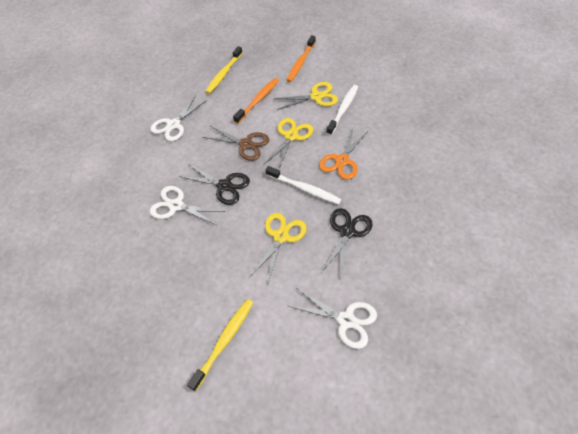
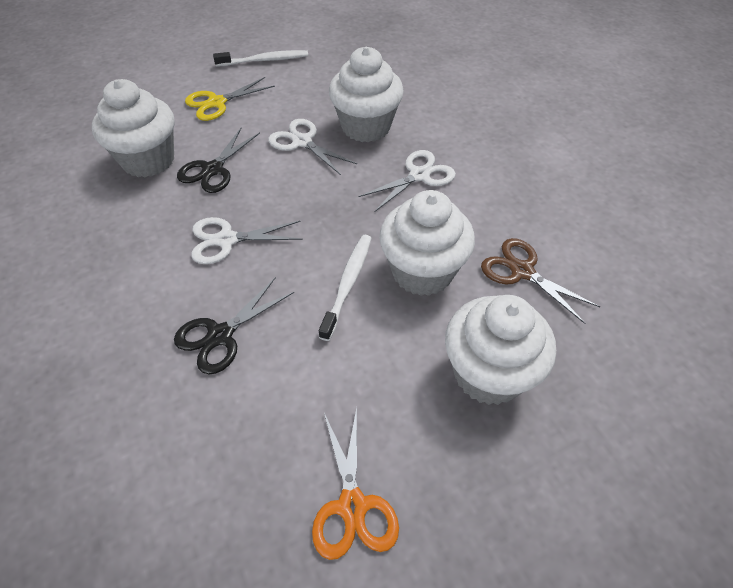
orange toothbrush: [233,78,279,124] [287,35,316,82] = 2 -> none = 0
white cupcake: none = 0 -> [92,79,174,178] [329,47,404,142] [379,190,475,296] [445,295,556,405] = 4
yellow scissors: [249,213,307,283] [263,118,313,169] [274,82,338,110] = 3 -> [185,77,275,121] = 1
yellow toothbrush: [187,299,253,391] [205,46,243,94] = 2 -> none = 0

